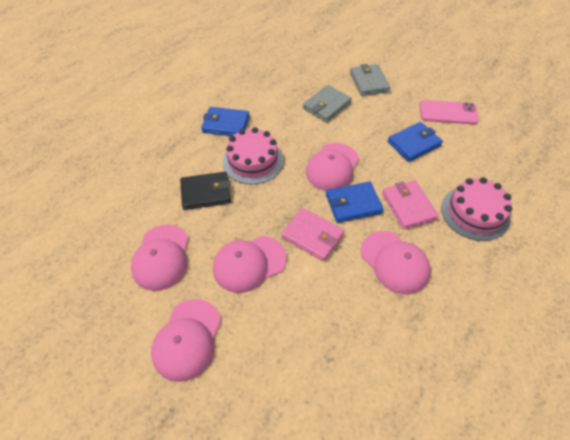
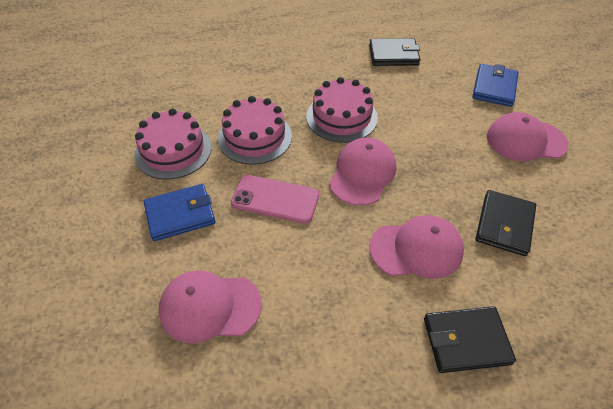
black wallet: [180,172,231,210] = 1 -> [369,38,420,66] [424,306,516,373] [476,190,536,256] = 3
blue wallet: [201,107,250,136] [326,181,384,223] [387,122,443,162] = 3 -> [144,184,216,241] [472,64,519,107] = 2
grey wallet: [303,85,352,122] [350,64,390,96] = 2 -> none = 0
pink cake: [223,127,283,184] [441,177,512,241] = 2 -> [134,108,212,179] [218,96,292,165] [306,77,378,143] = 3
pink cap: [131,224,189,291] [151,299,221,382] [213,236,286,293] [306,143,359,191] [360,231,431,294] = 5 -> [159,270,262,343] [329,137,396,206] [369,215,464,279] [487,112,569,161] = 4
pink wallet: [281,208,344,261] [382,180,439,230] = 2 -> none = 0

